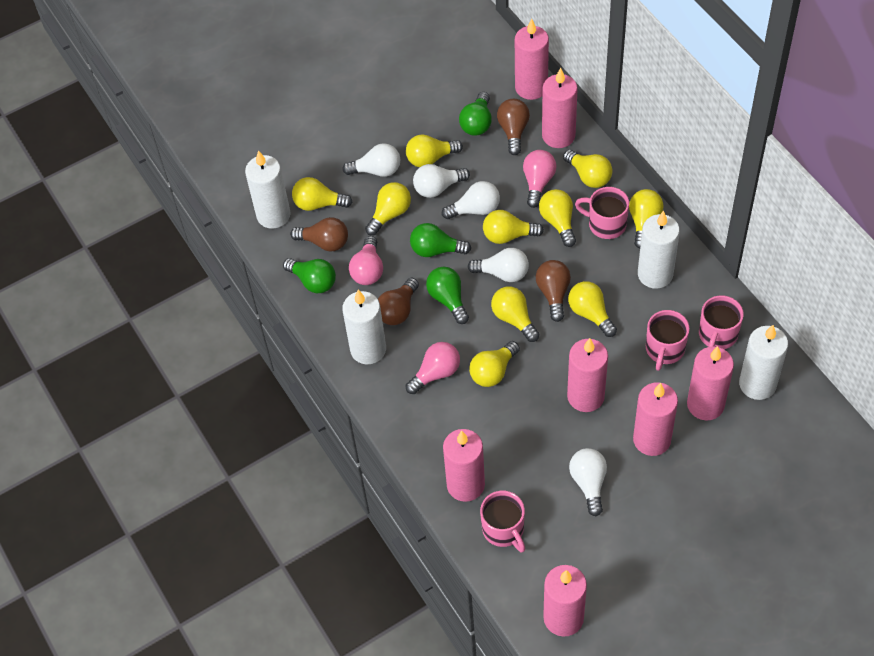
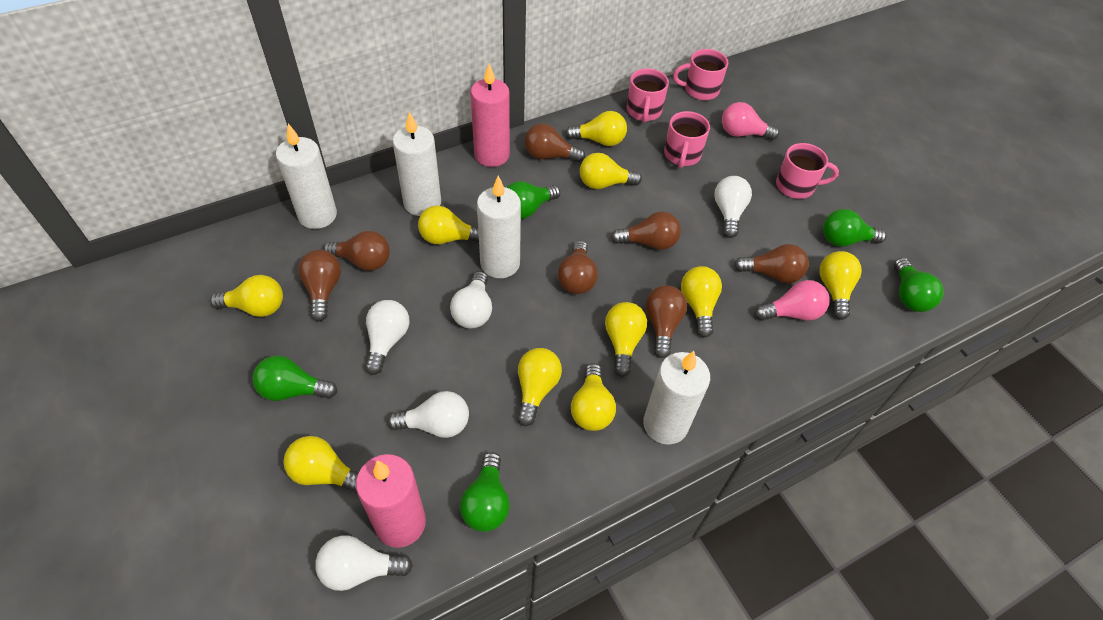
brown light bulb: [290,217,348,251] [378,278,419,325] [497,99,530,155] [536,260,571,322] = 4 -> [298,250,341,321] [323,231,390,271] [525,123,585,162] [558,240,598,294] [611,211,681,250] [645,285,687,358] [734,244,809,283] = 7
green light bulb: [283,258,336,293] [410,223,471,257] [426,267,469,324] [459,92,492,136] = 4 -> [252,356,337,401] [460,452,510,532] [506,181,560,219] [823,209,886,247] [894,258,944,312] = 5
pink candle: [443,429,485,502] [515,19,549,100] [542,68,578,148] [543,565,587,637] [567,338,608,412] [633,382,678,456] [687,346,734,421] = 7 -> [356,454,426,548] [470,64,510,167] = 2
pink light bulb: [349,236,383,285] [406,342,460,394] [523,150,556,208] = 3 -> [722,102,779,140] [755,280,830,321] = 2

